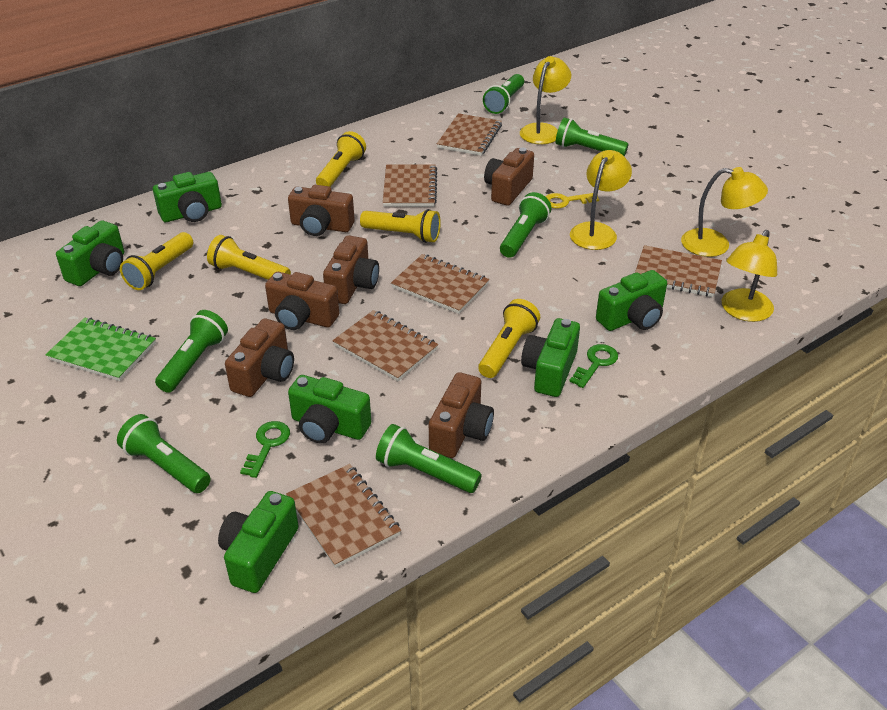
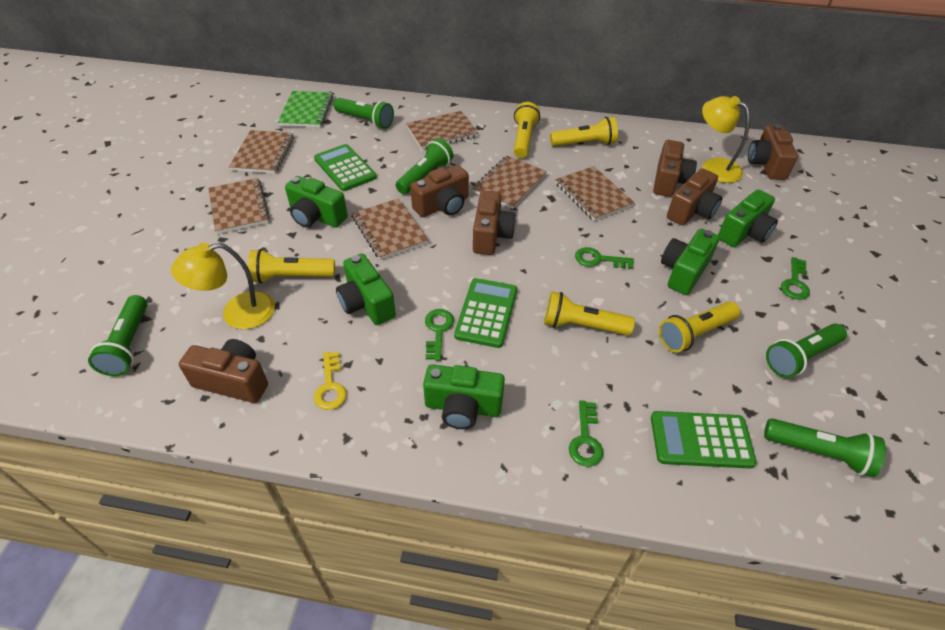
green calculator: none = 0 -> [314,144,377,191] [454,278,517,348] [651,411,757,469] = 3
green camera: [56,220,124,286] [153,172,222,222] [218,491,299,593] [288,375,371,443] [521,318,580,397] [596,270,667,331] = 6 -> [285,176,348,228] [336,253,396,325] [423,364,505,429] [661,229,720,295] [718,189,778,247] = 5
green flashlight: [117,414,211,493] [155,310,228,393] [376,424,482,493] [483,74,524,114] [500,192,552,258] [556,117,628,157] = 6 -> [88,295,147,376] [334,98,394,129] [396,138,453,194] [764,418,886,477] [766,324,847,378] = 5
green key: [240,421,290,478] [569,344,618,388] = 2 -> [425,309,454,361] [569,401,603,467] [575,247,634,269] [781,257,810,300] = 4
yellow lamp: [520,56,571,144] [570,150,632,250] [681,167,768,257] [722,230,777,322] = 4 -> [171,243,275,329] [702,96,750,183] = 2

